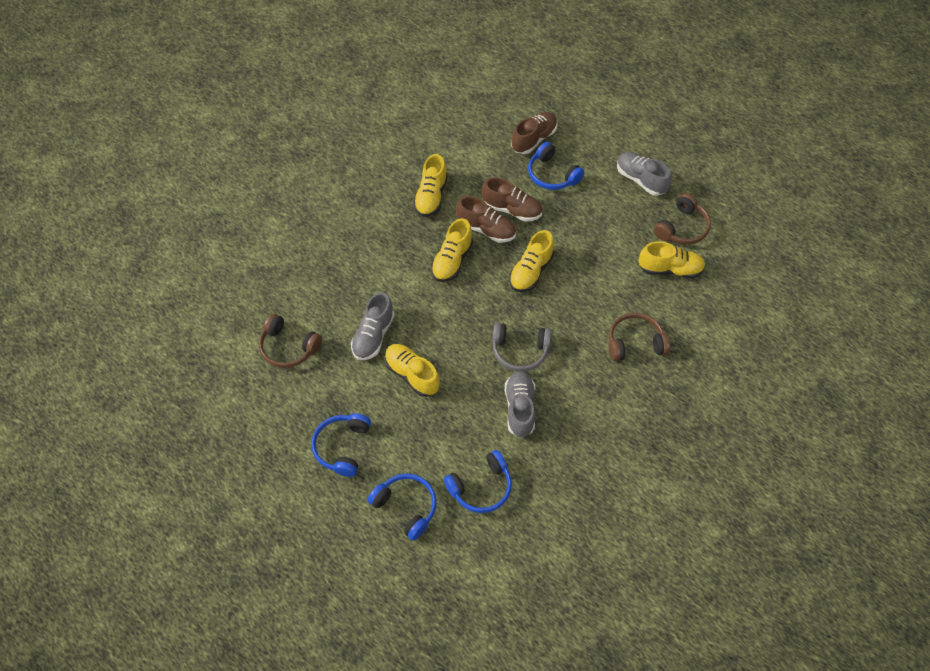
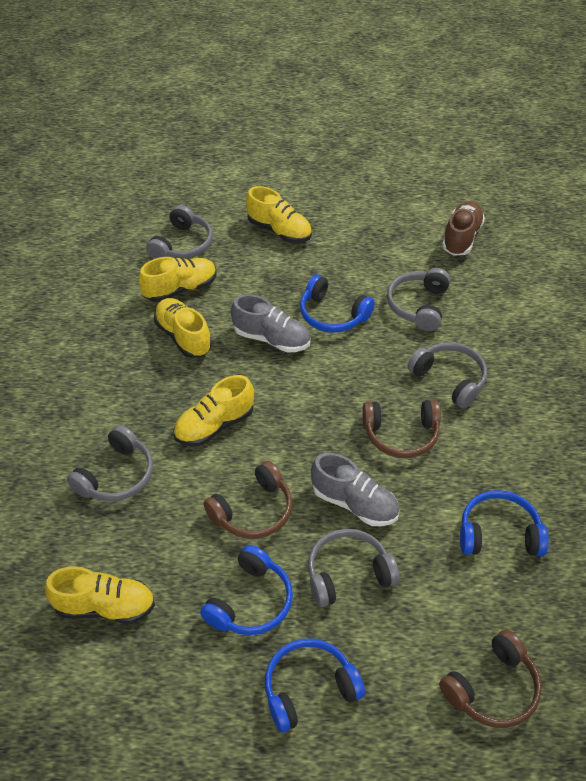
brown shoe: [456,196,516,243] [481,177,542,222] [511,112,558,154] = 3 -> [442,201,485,256] = 1
grey headphones: [492,323,551,372] = 1 -> [67,425,153,501] [146,205,213,259] [308,529,400,607] [387,268,450,331] [407,342,487,409] = 5
grey shoe: [351,292,395,360] [505,371,535,438] [617,152,671,196] = 3 -> [231,294,311,353] [311,453,399,526] = 2

